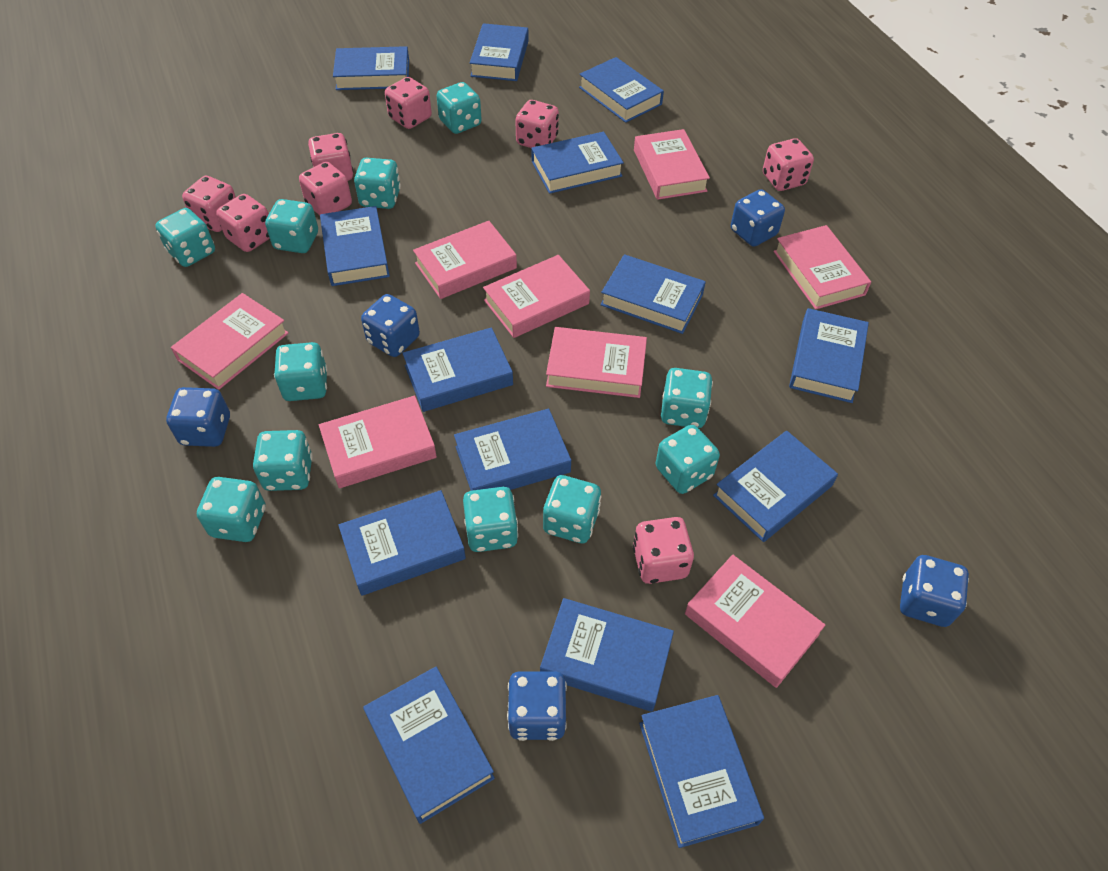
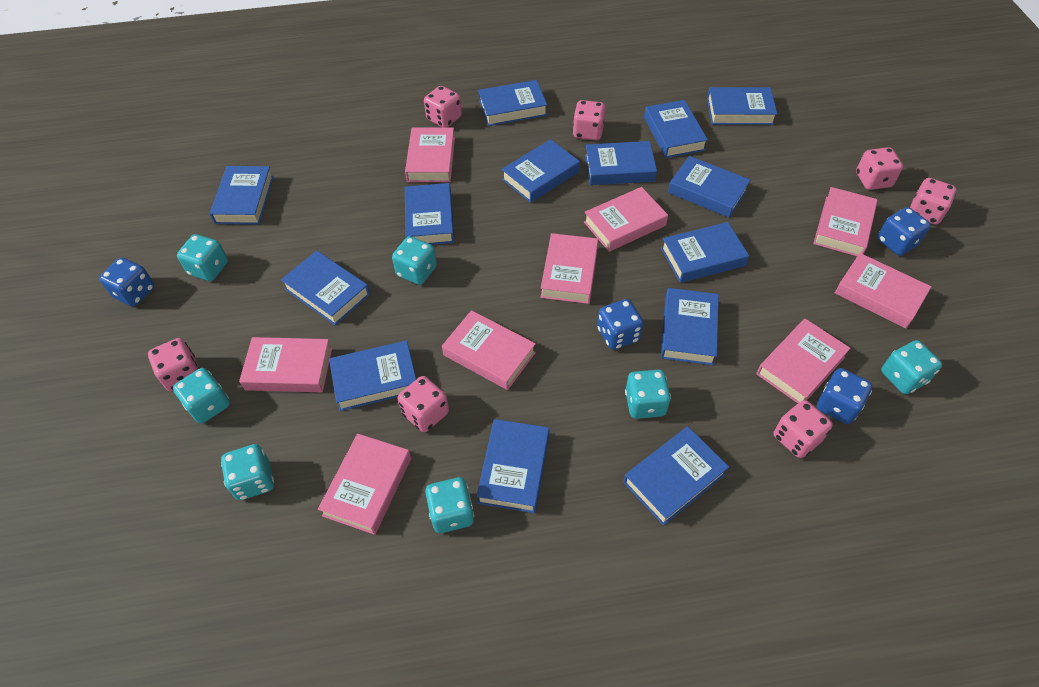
blue dice: [166,387,230,447] [361,294,420,357] [507,671,567,741] [731,189,785,247] [900,555,969,627] = 5 -> [99,257,155,307] [597,299,644,350] [817,368,872,424] [877,207,931,256] = 4
pink book: [171,293,289,390] [319,396,437,488] [413,221,517,299] [483,255,590,338] [546,327,647,398] [634,129,710,200] [685,555,825,688] [773,225,871,310] = 8 -> [239,337,332,392] [318,434,411,535] [405,128,455,182] [442,310,536,390] [541,233,598,304] [584,187,668,252] [757,319,851,403] [813,187,878,256] [835,253,931,328] = 9
pink dice: [182,176,236,232] [216,194,270,252] [299,162,352,216] [308,133,353,181] [385,77,432,129] [515,100,559,148] [633,517,694,584] [763,138,814,191] = 8 -> [148,338,200,391] [398,376,449,432] [424,86,462,128] [573,100,606,140] [774,400,833,458] [856,147,903,190] [910,178,956,225] = 7
turquoise dice: [155,208,215,267] [197,477,266,542] [253,430,313,491] [265,199,318,253] [274,342,327,401] [354,158,401,209] [437,82,482,134] [463,487,518,552] [543,475,601,543] [656,425,720,494] [661,368,713,428] = 11 -> [173,368,230,424] [177,234,228,281] [221,444,274,500] [392,236,437,285] [425,477,474,533] [625,369,671,419] [881,340,942,394] = 7

